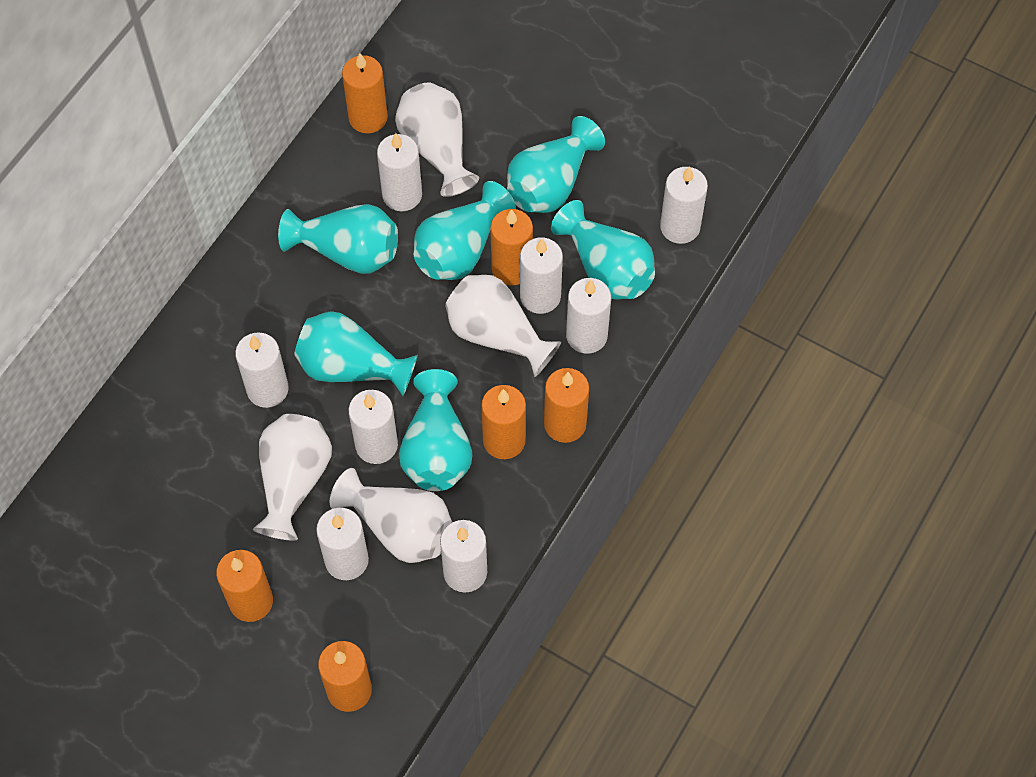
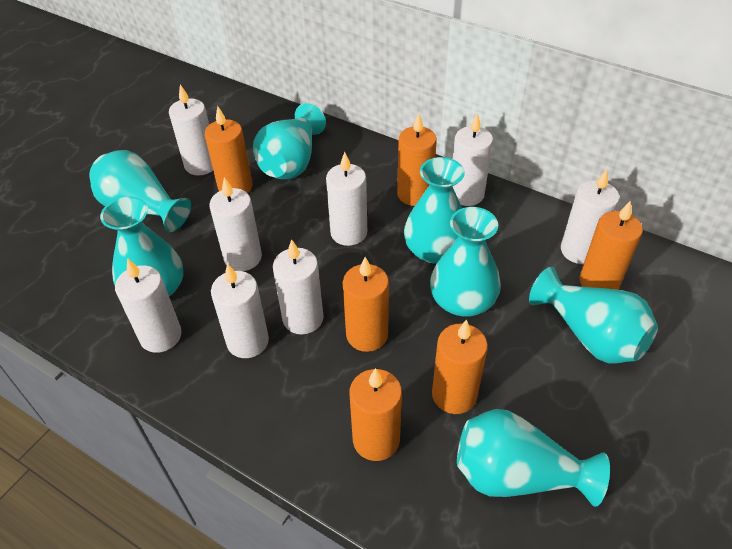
turquoise vase: [278,204,398,274] [294,311,418,396] [399,369,472,491] [414,181,516,280] [507,116,605,213] [551,200,655,300] = 6 -> [89,150,191,232] [100,197,183,296] [253,103,326,179] [404,157,465,264] [430,207,501,317] [457,409,610,507] [529,267,658,363] = 7
white vase: [253,414,332,541] [330,468,452,563] [395,83,479,197] [445,275,561,377] = 4 -> none = 0

